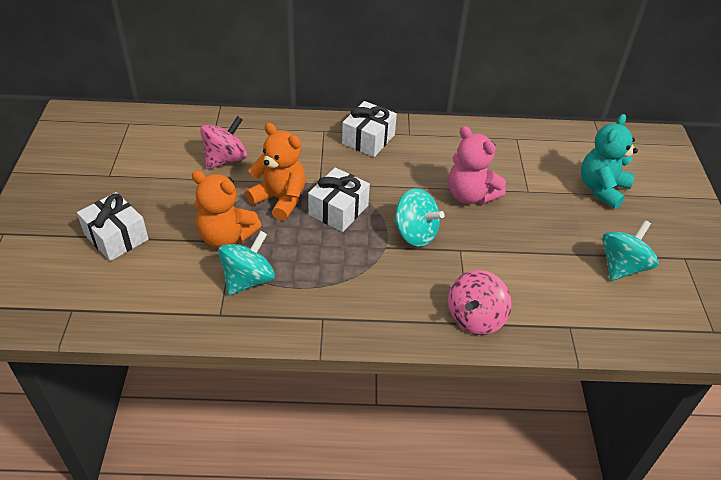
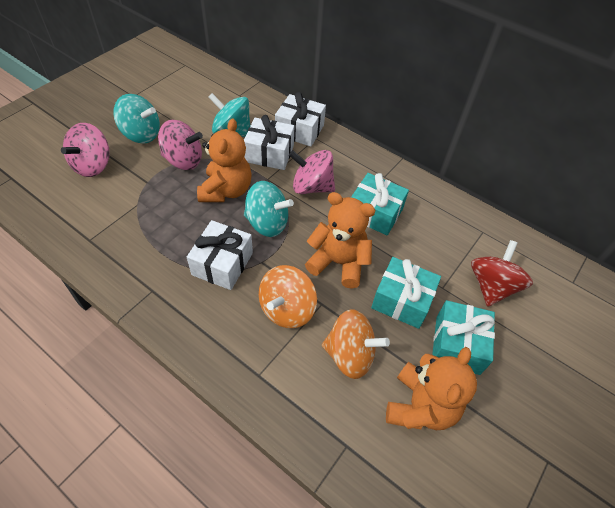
orange spinning top: none = 0 -> [259,265,317,328] [322,309,390,379] = 2
orange teddy bear: [191,171,261,248] [246,123,306,221] = 2 -> [197,118,252,202] [305,192,375,289] [386,347,477,430] = 3
pink spinning top: [200,116,247,169] [448,270,512,335] = 2 -> [61,123,109,177] [158,120,203,170] [289,150,335,194] = 3
pink teddy bear: [448,126,506,204] = 1 -> none = 0
red spinning top: none = 0 -> [471,240,533,307] = 1
turquoise gift: none = 0 -> [351,173,409,235] [371,257,441,329] [432,300,495,375] = 3
turquoise teddy bear: [581,114,638,209] = 1 -> none = 0

